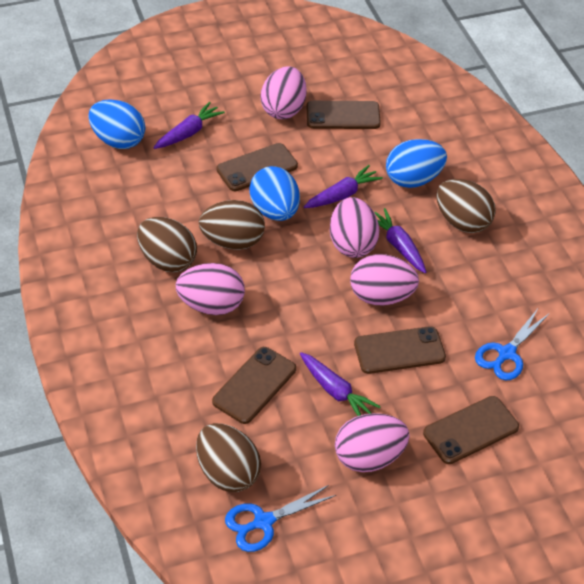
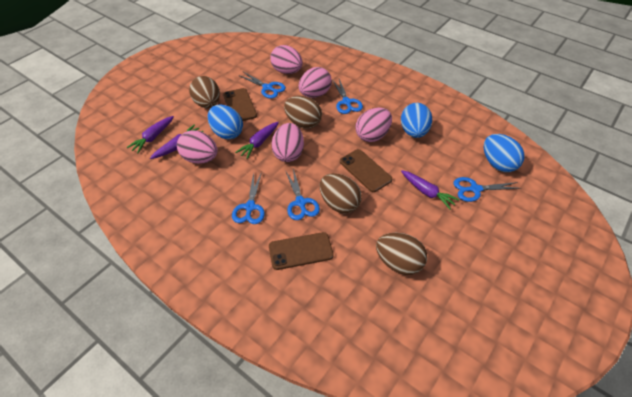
blue scissors: [225,485,336,552] [475,309,550,380] = 2 -> [232,172,265,224] [238,72,286,98] [285,169,320,220] [333,79,363,114] [453,177,521,202] = 5
brown phone: [212,347,296,424] [216,143,298,191] [307,101,381,129] [354,326,446,374] [423,396,519,464] = 5 -> [223,88,257,121] [269,232,334,270] [340,149,392,192] = 3

